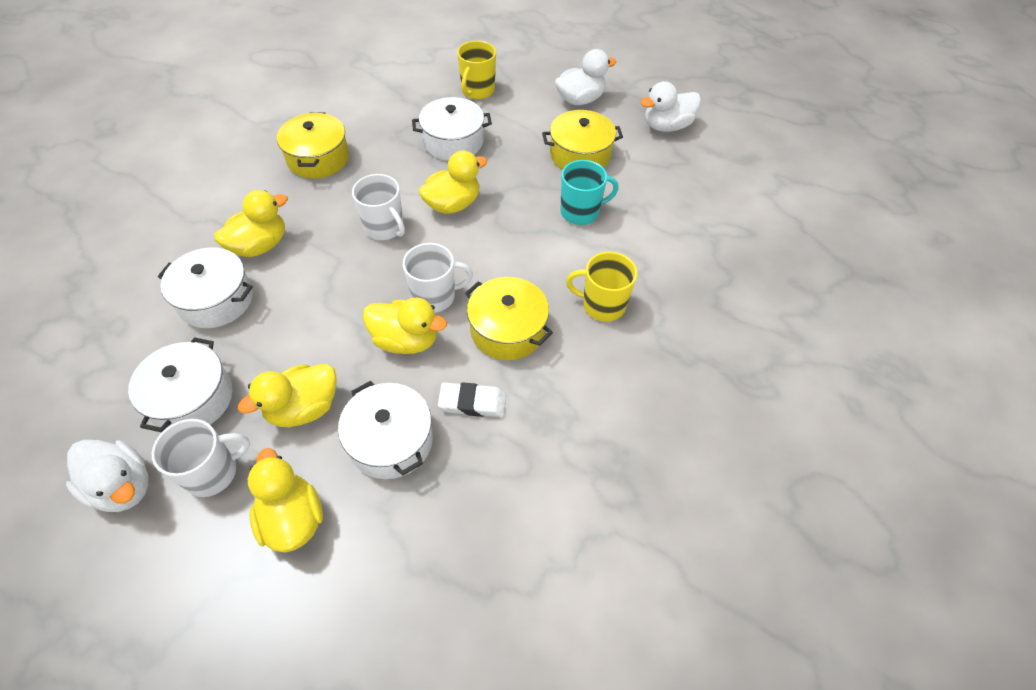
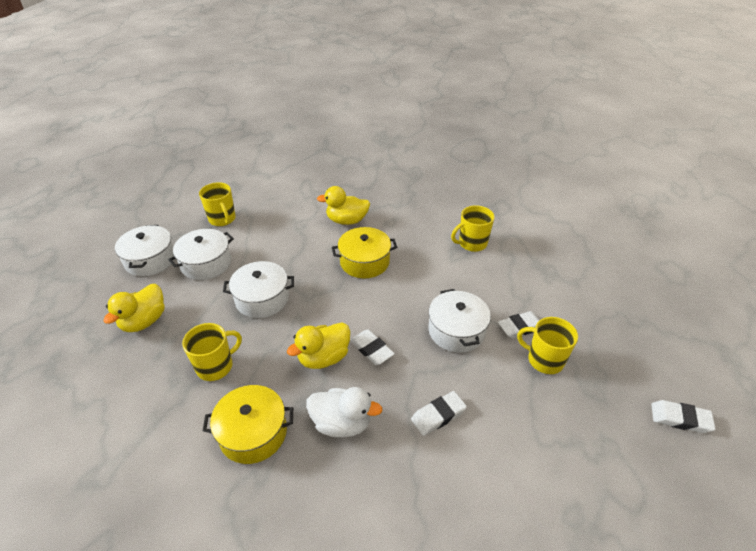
turquoise mug: [560,160,619,225] = 1 -> none = 0
white duck: [66,440,149,512] [555,49,616,105] [641,81,701,132] = 3 -> [306,387,382,437] = 1
white eraser: [438,382,506,417] = 1 -> [350,329,395,365] [411,391,467,436] [498,311,540,338] [651,400,716,433] = 4
white mug: [151,419,250,497] [352,174,405,240] [403,243,473,313] = 3 -> none = 0
yellow duck: [214,190,288,257] [238,364,337,427] [248,448,323,553] [363,298,447,354] [419,150,487,214] = 5 -> [104,284,164,332] [287,323,350,369] [317,186,370,225] = 3
yellow mug: [457,41,496,99] [566,252,637,322] = 2 -> [182,323,242,381] [199,182,236,226] [451,205,495,252] [517,317,578,374] = 4
yellow pot: [277,112,349,179] [465,277,553,360] [542,110,623,170] = 3 -> [203,385,293,464] [332,227,397,278] = 2

